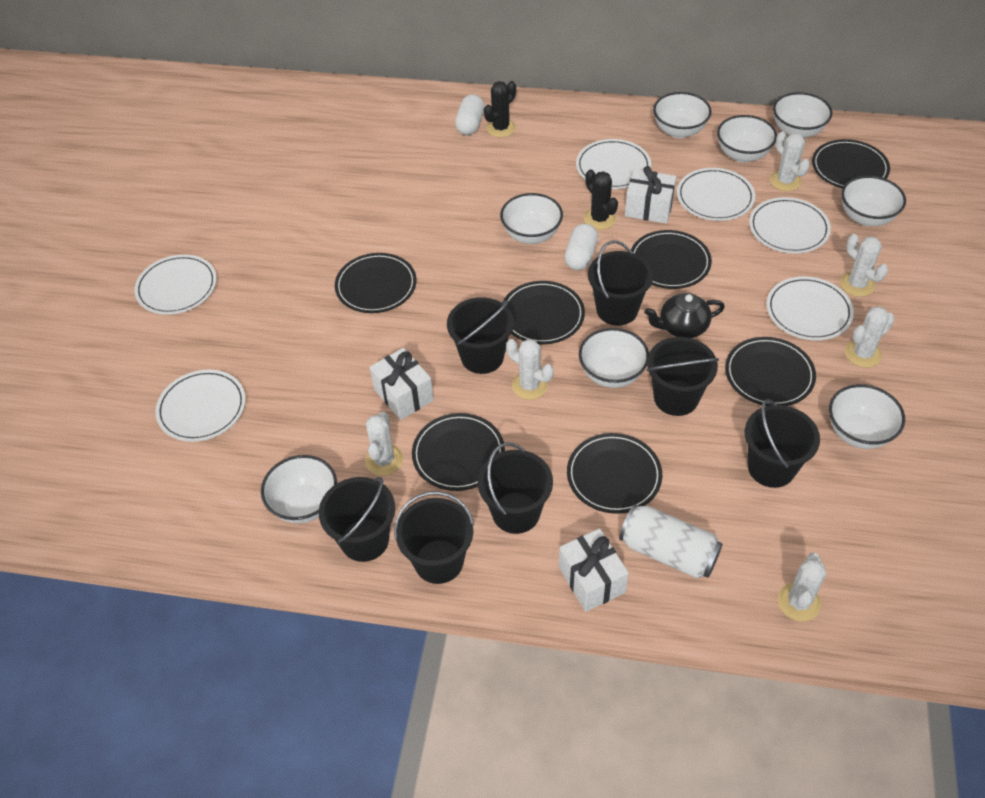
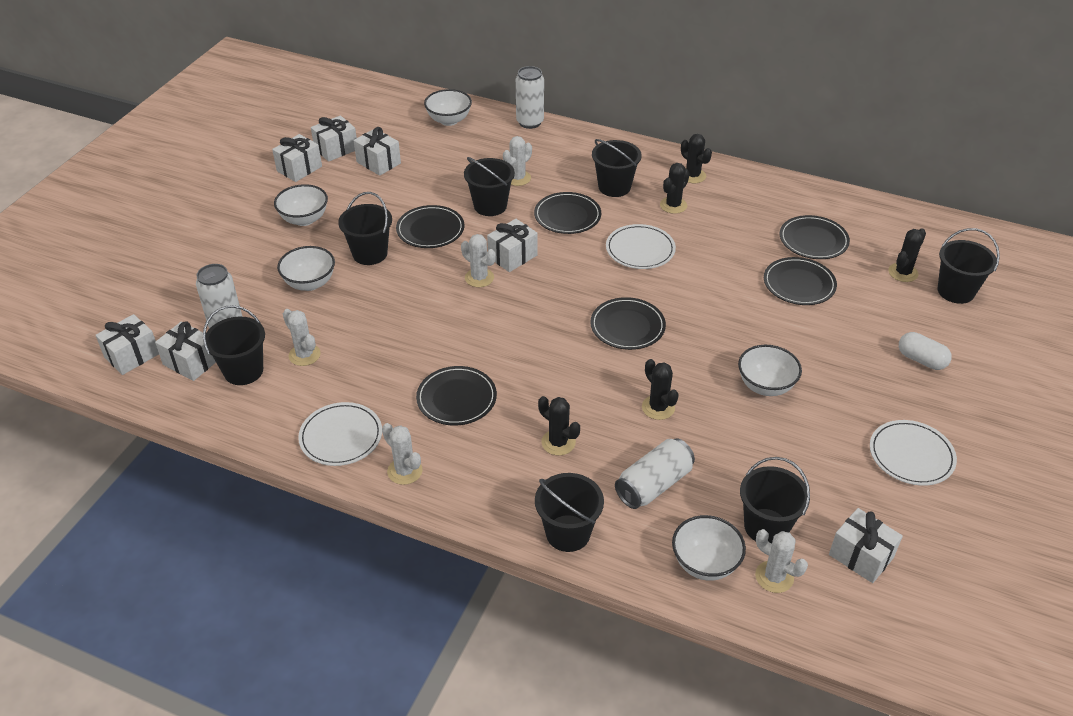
black cactus: [484,81,516,138] [584,170,618,230] = 2 -> [538,396,580,455] [642,359,679,420] [660,163,689,214] [681,134,712,183] [888,228,926,282] = 5
black plate: [335,253,416,313] [412,413,505,491] [503,281,585,344] [567,433,662,514] [631,230,712,289] [725,337,816,406] [812,139,890,188] = 7 -> [396,205,464,248] [416,366,497,426] [534,192,601,234] [590,297,666,350] [764,257,837,305] [780,215,850,259] = 6
black teapot: [644,293,725,338] = 1 -> none = 0
white bowl: [261,455,337,523] [500,193,563,244] [579,328,649,388] [653,92,712,138] [717,115,777,162] [773,92,832,138] [829,384,905,449] [841,176,906,226] = 8 -> [274,184,328,226] [277,246,335,291] [424,89,472,126] [672,515,746,581] [738,345,802,396] = 5
white cactus: [365,412,403,476] [506,339,554,400] [770,131,810,191] [778,553,826,621] [840,234,888,297] [845,306,895,368] = 6 -> [283,309,321,366] [382,423,423,485] [461,234,496,287] [503,136,532,186] [755,529,808,593] = 5
white can: [619,504,723,579] = 1 -> [196,264,243,329] [516,66,544,129] [615,438,695,509] = 3
white capsule: [455,94,485,135] [564,224,598,270] = 2 -> [899,332,952,370] = 1
white gift: [370,348,434,420] [559,528,629,612] [625,166,677,224] = 3 -> [95,314,159,375] [155,321,216,381] [272,134,322,182] [311,115,357,162] [354,127,401,176] [487,219,538,272] [829,508,903,583] = 7
white plate: [134,254,217,315] [156,370,246,442] [576,139,651,189] [677,168,755,221] [749,197,831,254] [767,276,854,340] = 6 -> [298,402,382,466] [606,224,676,269] [870,420,957,486] = 3

